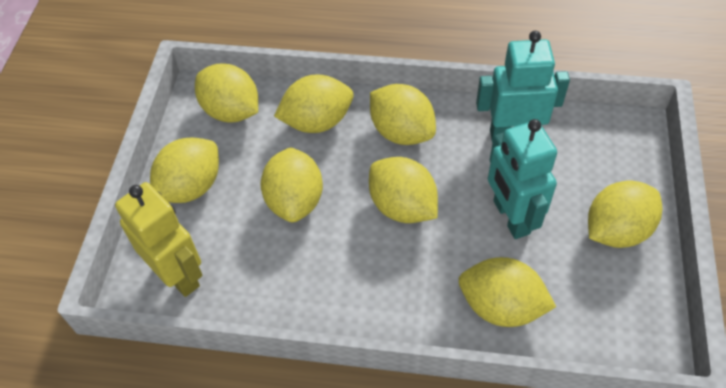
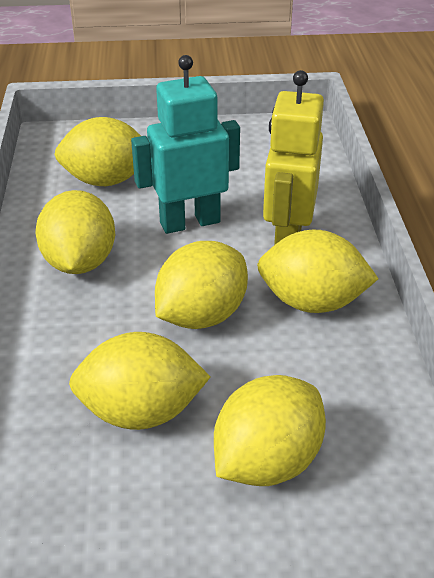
turquoise robot: [476,31,570,142] [488,119,557,239] = 2 -> [131,55,240,234] = 1
yellow lemon: [150,138,219,203] [195,64,258,123] [260,147,323,222] [274,74,353,133] [369,157,438,223] [370,84,436,145] [459,257,556,327] [588,180,662,248] = 8 -> [35,190,115,274] [54,117,141,186] [69,332,210,430] [155,241,248,329] [214,375,326,486] [257,230,379,313] = 6

